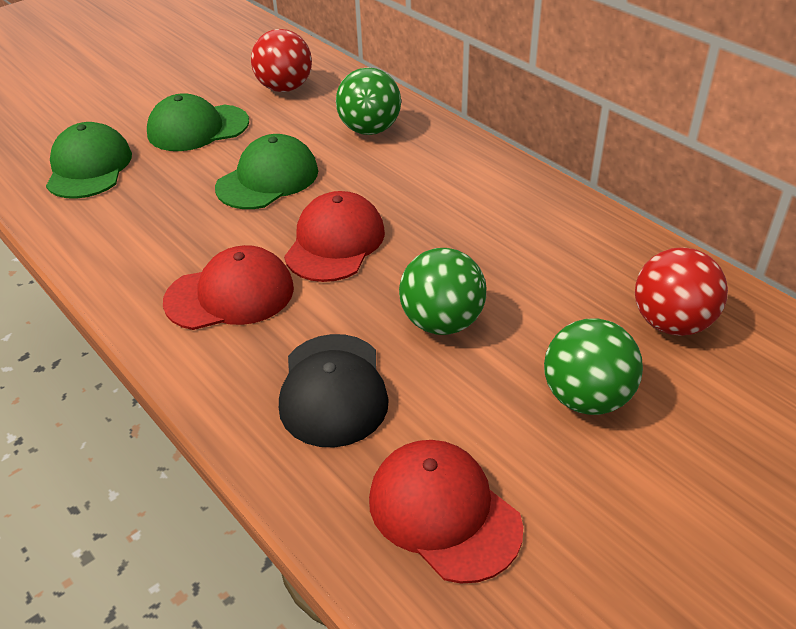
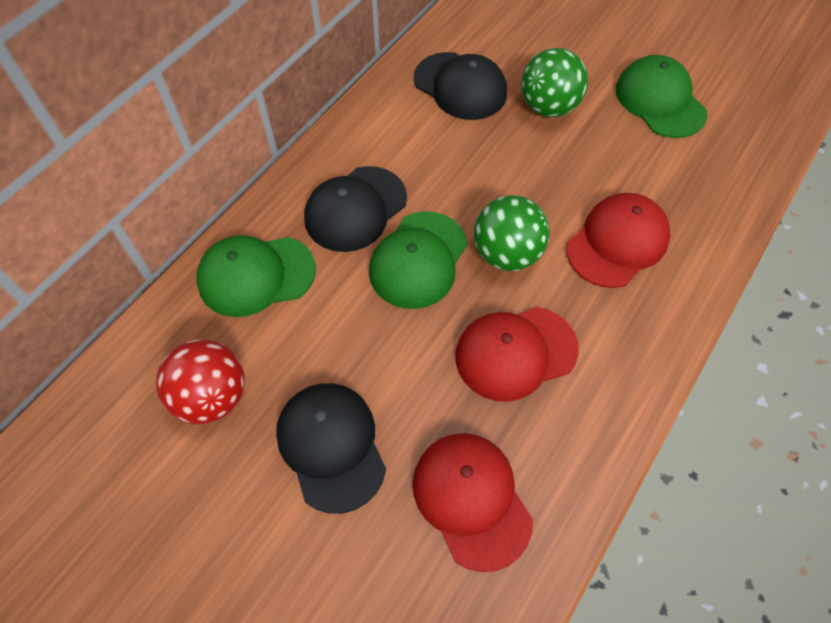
black cap: [279,334,389,447] = 1 -> [276,383,386,514] [304,166,407,252] [414,52,507,120] = 3
green ball: [336,67,401,135] [399,248,486,335] [544,318,643,415] = 3 -> [474,195,550,271] [521,48,588,117] = 2
red ball: [251,29,312,92] [635,247,728,336] = 2 -> [156,339,245,424] = 1

